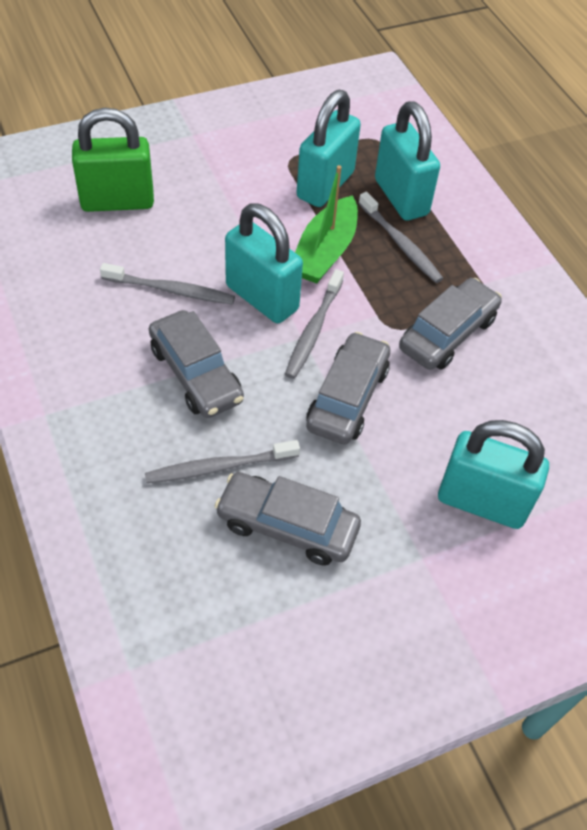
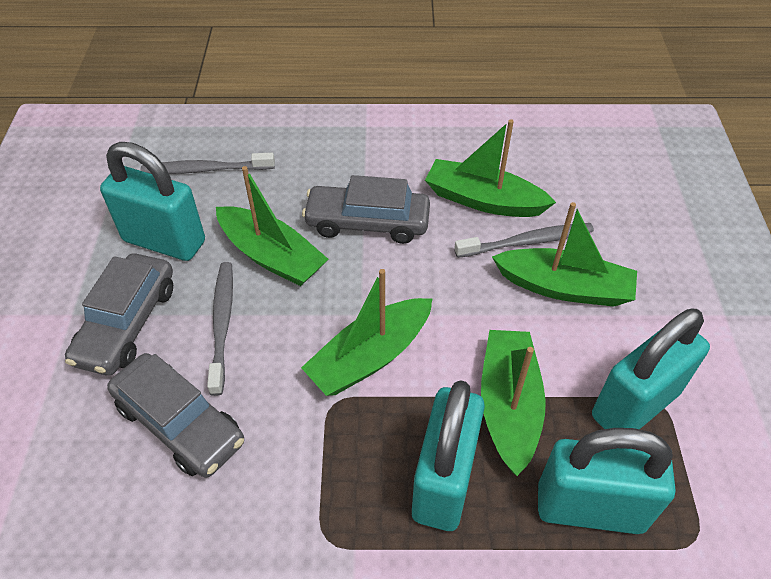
green boat: [295,165,358,284] = 1 -> [216,166,328,286] [301,269,433,396] [425,119,556,217] [481,330,546,476] [492,202,637,307] = 5
green padlock: [72,108,154,212] = 1 -> none = 0
grey car: [149,310,244,418] [214,472,361,566] [306,332,390,444] [399,278,502,370] = 4 -> [65,254,173,375] [107,353,244,478] [302,175,430,244] = 3
grey toothbrush: [100,263,235,304] [145,440,300,483] [285,269,344,379] [359,192,443,283] = 4 -> [141,153,275,174] [207,262,233,396] [454,223,594,258] = 3

